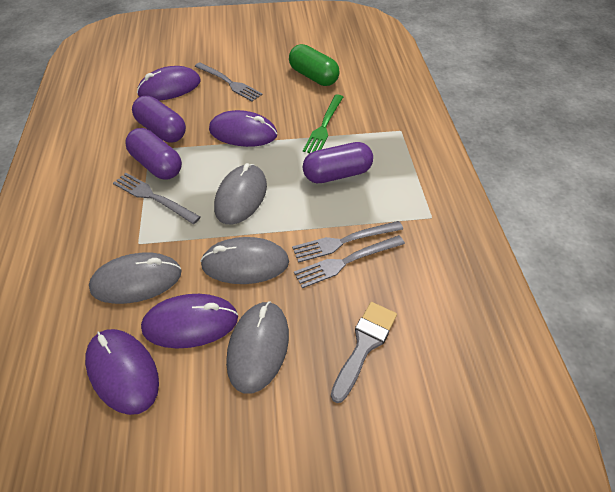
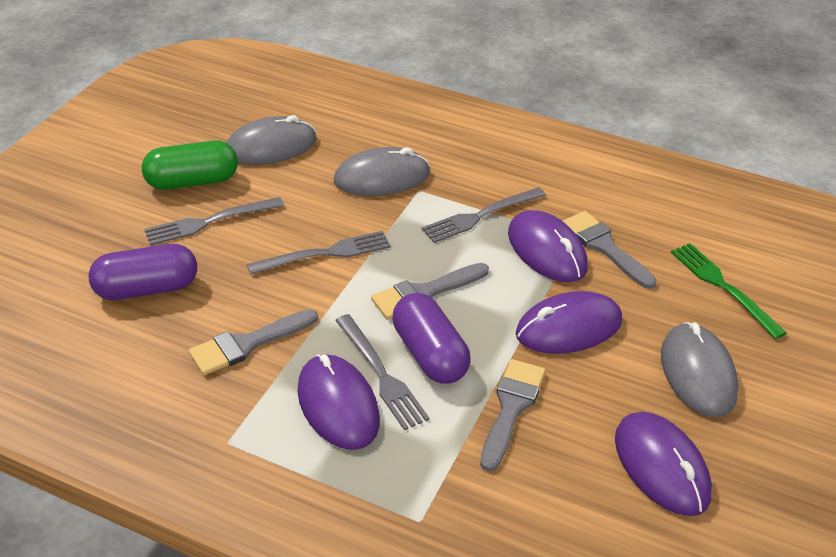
grey brush: [331,302,397,403] = 1 -> [189,309,318,375] [371,263,489,320] [480,359,546,471] [563,211,657,289] = 4
grey mouse: [89,252,182,304] [200,237,289,284] [214,163,267,225] [226,301,289,394] = 4 -> [226,115,317,165] [334,147,430,196] [661,322,739,417] = 3
purple capsule: [125,128,182,180] [132,96,186,143] [303,142,373,183] = 3 -> [89,244,197,300] [393,293,471,384] = 2

